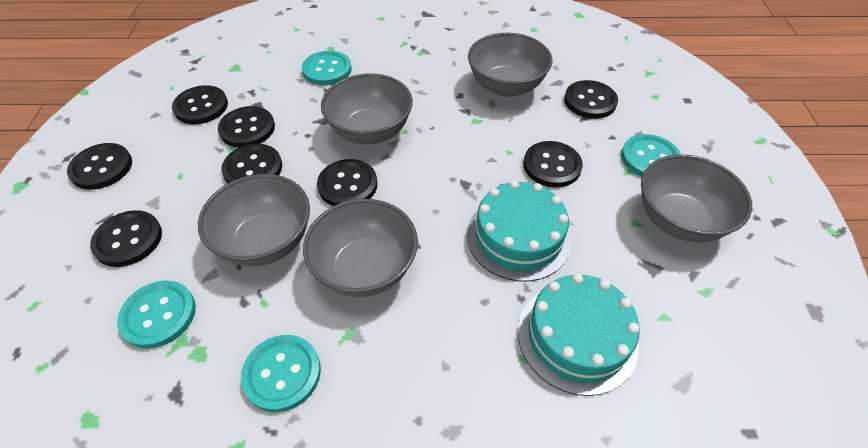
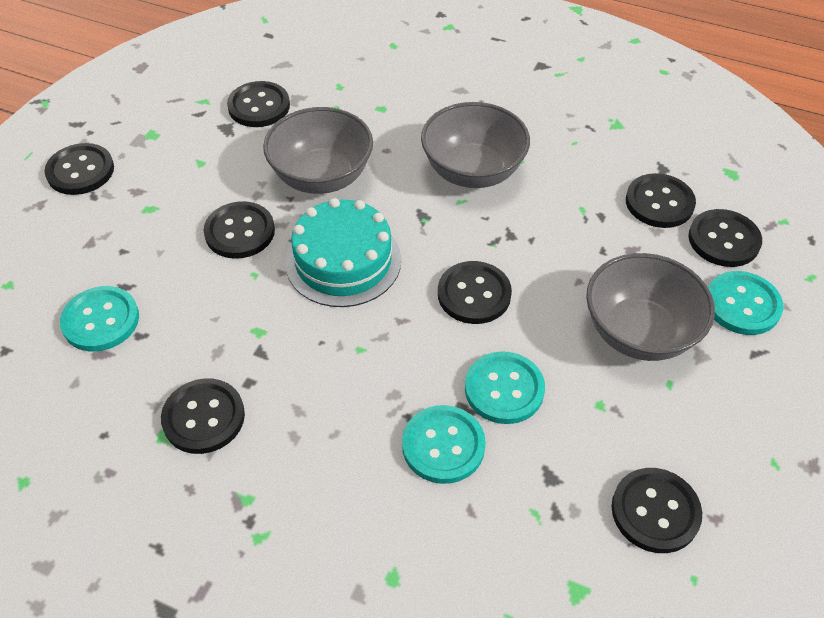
grey bowl: [198,174,310,266] [303,199,418,297] [321,73,413,144] [468,33,552,97] [641,154,752,242] = 5 -> [263,107,373,194] [421,102,530,188] [586,253,715,361] = 3
turquoise cake: [467,181,571,282] [518,274,640,396] = 2 -> [285,198,401,307] = 1

